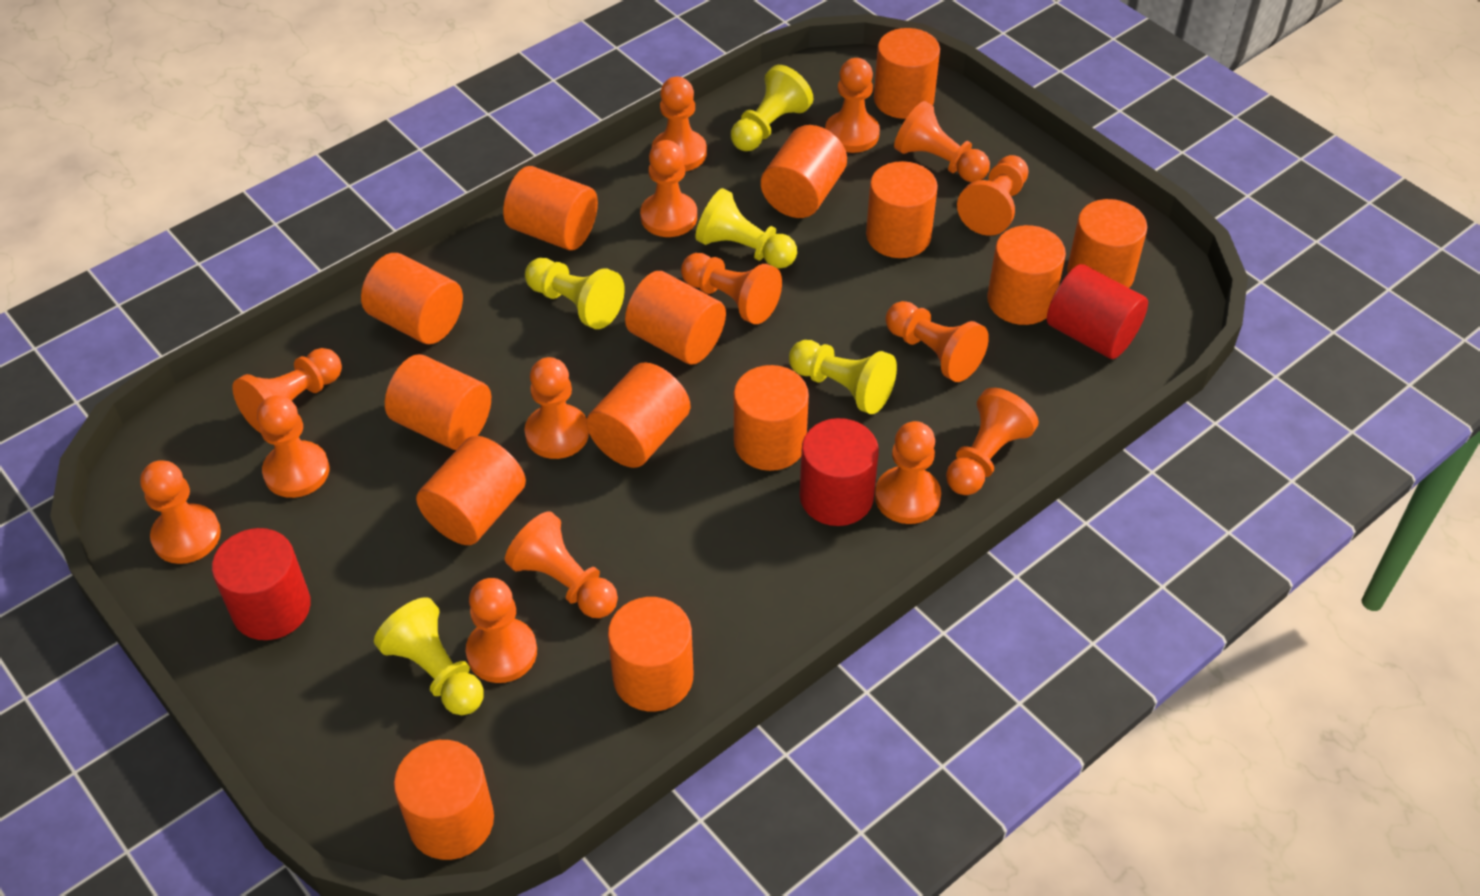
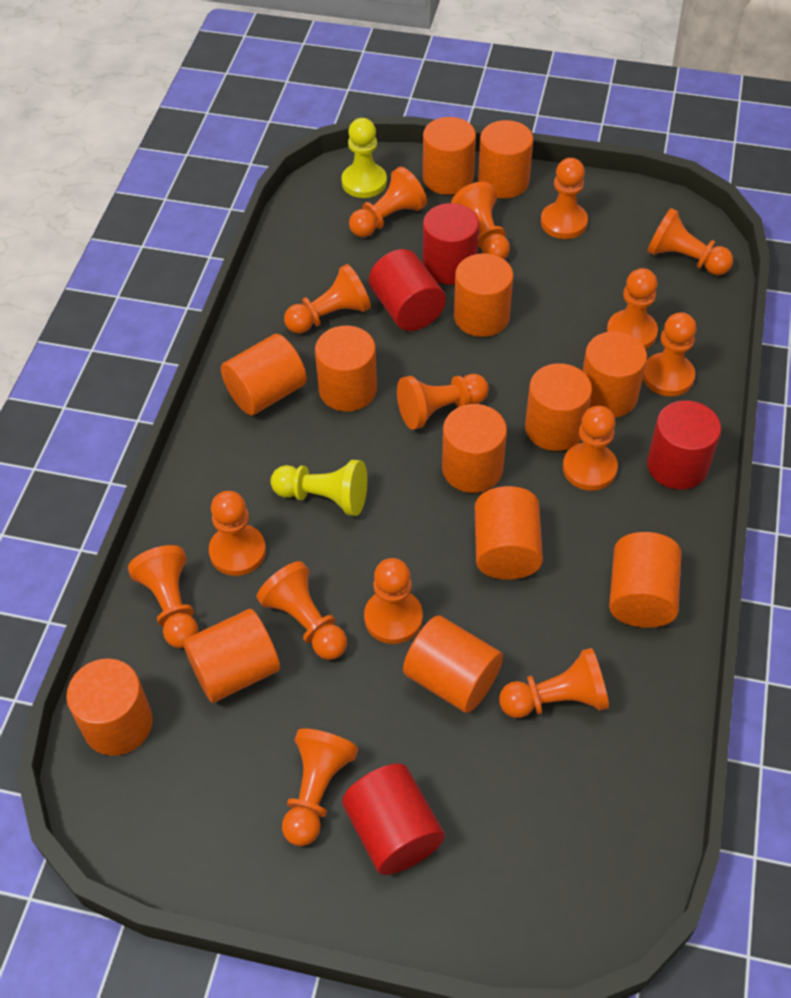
orange cylinder: [361,253,463,344] [385,354,491,450] [394,740,494,860] [416,436,526,545] [503,166,598,250] [586,362,690,468] [608,597,693,711] [625,271,726,365] [734,365,809,471] [761,125,847,218] [866,161,938,258] [874,28,940,119] [987,225,1066,325] [1067,199,1147,288] = 14 -> [66,659,153,756] [183,609,280,703] [221,334,307,416] [315,326,377,412] [403,615,503,713] [423,117,476,195] [442,404,507,493] [454,253,514,337] [475,486,543,580] [478,120,533,198] [525,363,592,451] [583,331,647,418] [609,532,681,628] = 13
red cylinder: [212,528,311,640] [799,418,879,526] [1047,264,1148,359] = 3 -> [342,764,445,875] [369,249,446,331] [423,203,479,285] [647,400,721,490] = 4
yellow pawn: [374,597,484,715] [525,258,625,329] [695,188,797,269] [731,65,813,151] [789,340,897,414] = 5 -> [271,460,367,516] [342,118,387,198] = 2

